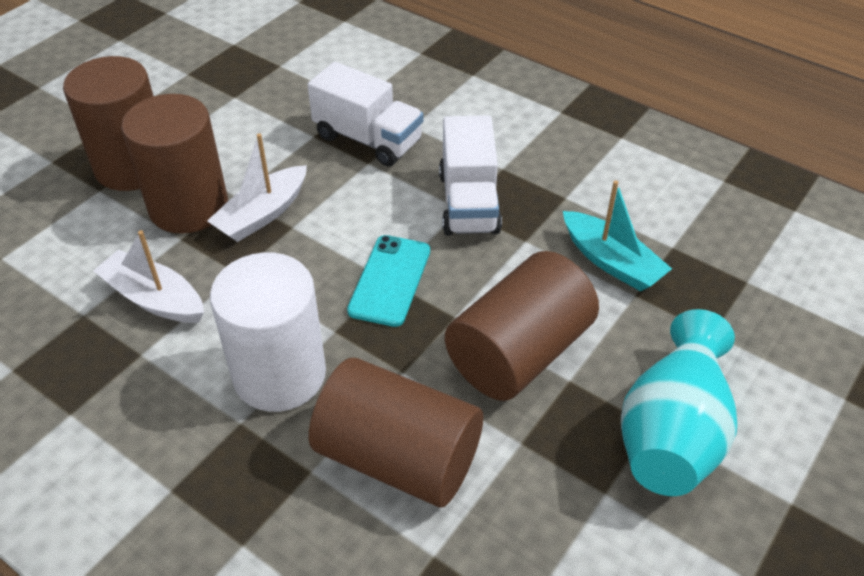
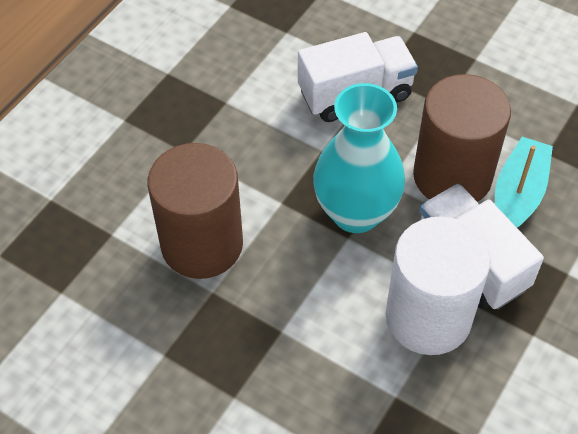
brown cylinder: [63,56,153,191] [121,94,228,234] [309,358,483,508] [445,251,599,401] = 4 -> [148,143,243,279] [413,74,511,202] = 2
turquoise phone: [347,235,430,327] = 1 -> none = 0
white boat: [93,230,204,323] [207,133,307,242] = 2 -> none = 0

